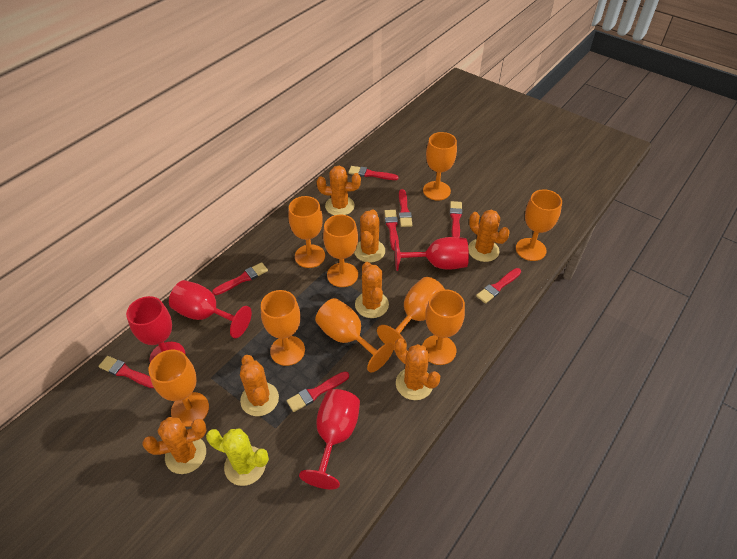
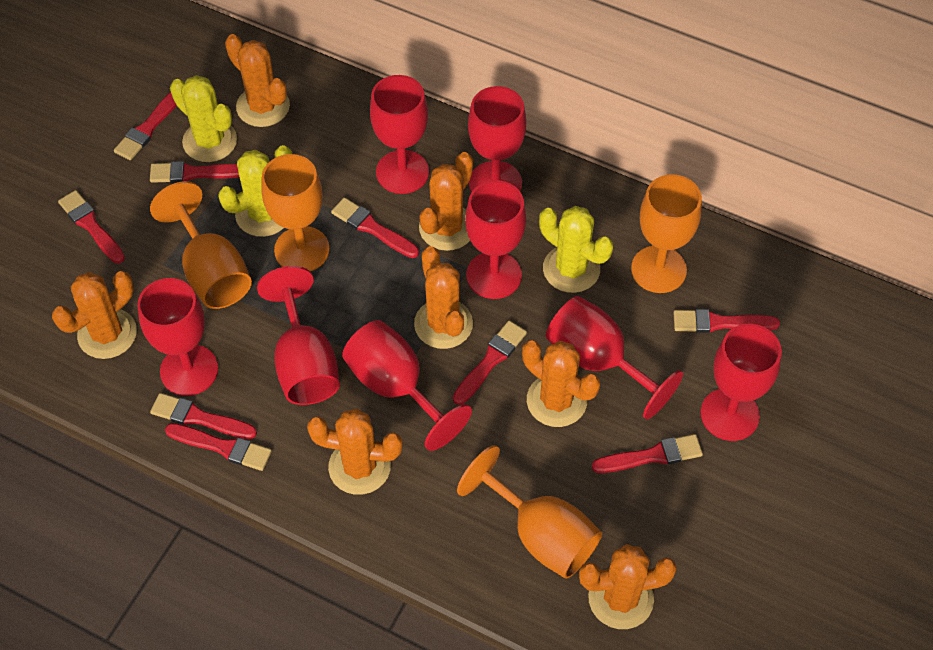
orange goblet: [149,350,209,427] [261,290,305,366] [288,196,325,268] [315,298,394,373] [323,215,358,287] [377,277,445,350] [422,289,465,365] [423,132,457,200] [516,189,562,261] = 9 -> [150,181,252,309] [261,154,330,271] [457,445,602,579] [631,174,702,293] = 4
red brush: [98,356,154,388] [212,262,268,295] [287,371,349,412] [348,166,398,180] [384,210,399,251] [399,189,412,227] [450,201,462,237] [476,268,521,304] = 8 -> [58,190,125,263] [114,92,177,160] [150,161,240,183] [150,393,257,439] [165,423,272,471] [331,198,419,258] [453,321,527,405] [592,434,703,473] [674,309,780,333] = 9
red goblet: [126,296,186,362] [169,280,252,338] [299,389,360,490] [395,237,469,271] = 4 -> [137,278,218,396] [257,266,340,405] [342,320,472,451] [370,75,429,194] [465,180,526,299] [468,86,526,192] [546,296,683,420] [700,324,782,441] = 8
yellow cactus: [206,428,269,486] = 1 -> [170,75,237,162] [218,145,292,237] [539,206,613,293] = 3

